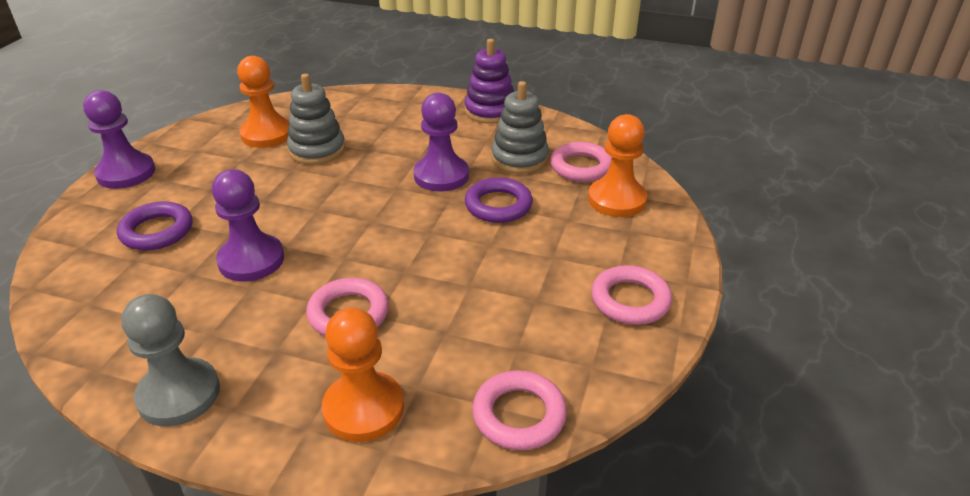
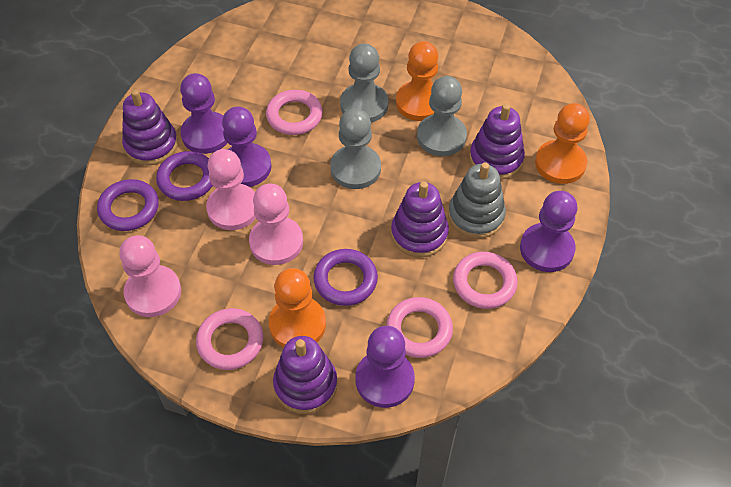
grey pawn: [121,294,220,427] = 1 -> [330,108,381,189] [340,43,388,122] [417,76,467,156] = 3
grey stacking toy: [287,74,345,165] [491,81,549,174] = 2 -> [448,162,506,239] = 1
pink pawn: none = 0 -> [119,235,181,317] [206,149,256,230] [249,184,303,265] = 3
purple pawn: [83,90,155,189] [212,169,284,282] [414,93,469,192] = 3 -> [180,73,227,154] [222,107,272,187] [355,326,415,408] [520,191,577,272] = 4
purple ring: [117,201,193,250] [465,177,533,223] = 2 -> [97,179,159,231] [156,151,213,201] [313,249,378,306] = 3
purple stacking toy: [464,39,514,124] = 1 -> [122,89,178,166] [273,336,337,414] [391,181,449,257] [470,104,525,180] = 4

